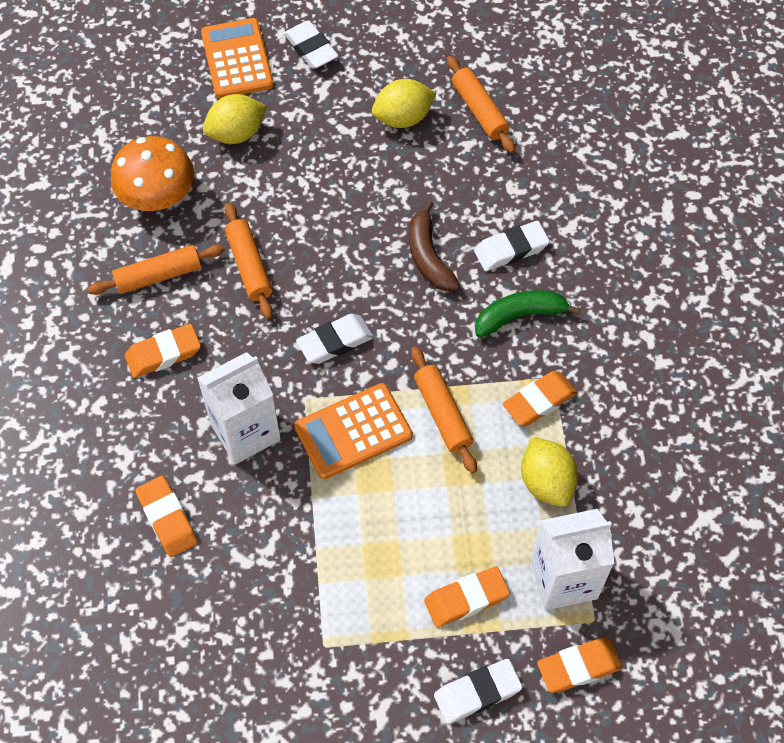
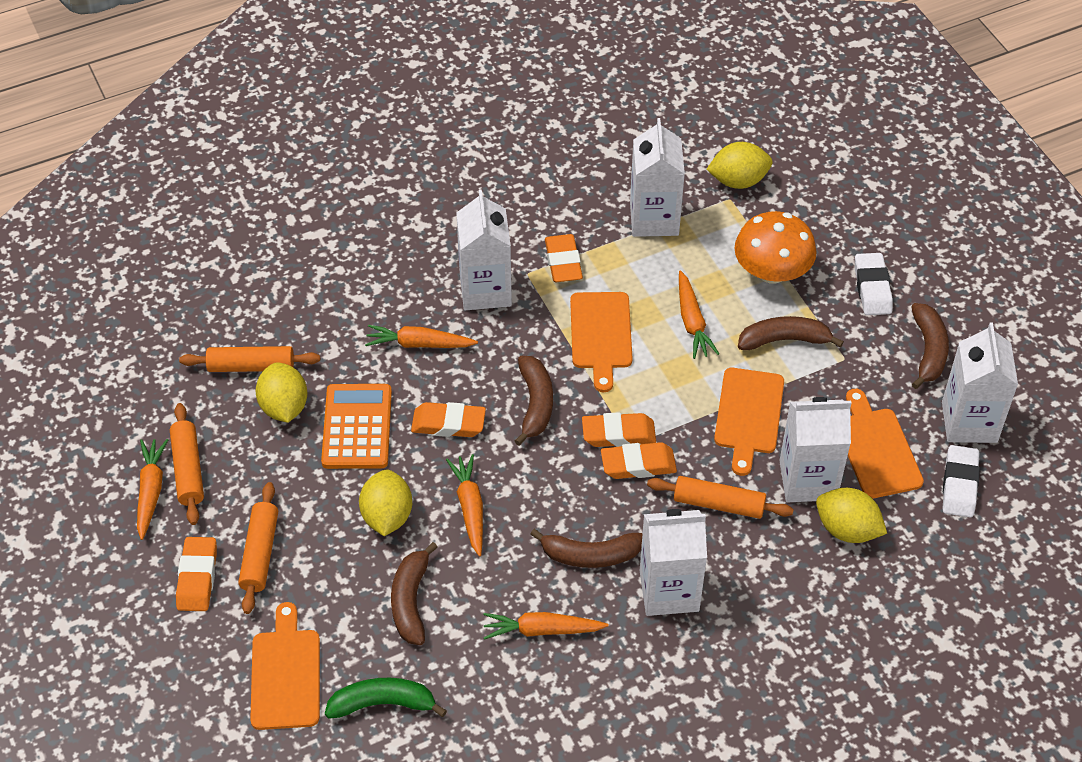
brown banana: [409,201,460,291] = 1 -> [391,542,438,645] [515,356,553,446] [530,529,642,568] [738,316,844,350] [911,303,949,389] = 5
orange calculator: [201,18,274,99] [294,383,413,479] = 2 -> [321,384,392,469] = 1
orange carrot: none = 0 -> [137,439,168,540] [365,325,478,348] [446,454,483,557] [483,612,609,640] [679,270,719,359] = 5
orange cutting board: none = 0 -> [250,602,320,730] [570,292,633,392] [714,368,784,476] [846,389,924,499] = 4
white carton: [197,352,281,464] [531,509,614,610] = 2 -> [456,190,512,310] [630,118,685,237] [640,509,707,616] [779,397,852,502] [942,322,1018,443] = 5
white eraser: [284,20,338,69] [296,314,373,364] [434,659,522,724] [474,221,550,271] = 4 -> [855,253,893,315] [943,445,980,518] = 2
yellow lemon: [203,94,267,144] [372,79,437,128] [521,437,578,507] = 3 -> [255,362,307,423] [359,469,412,536] [706,142,773,189] [816,488,887,543] = 4

